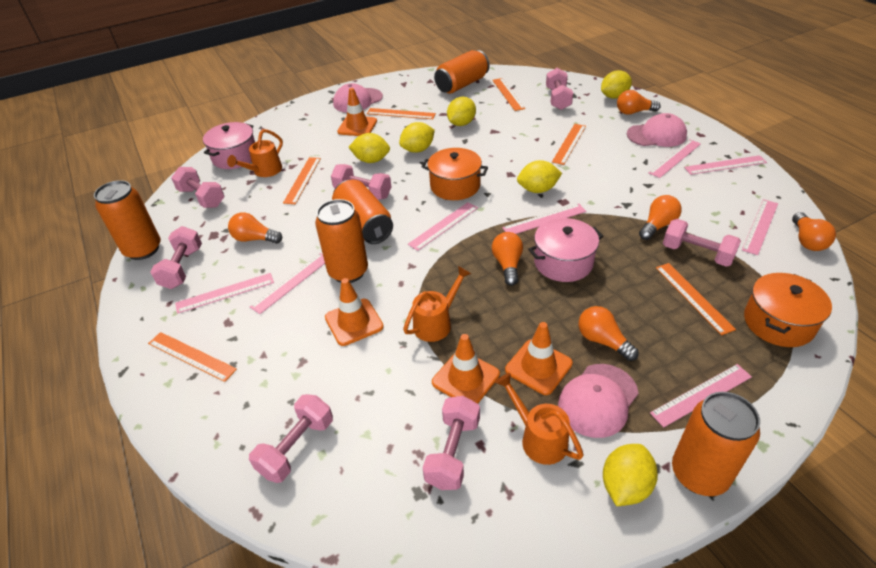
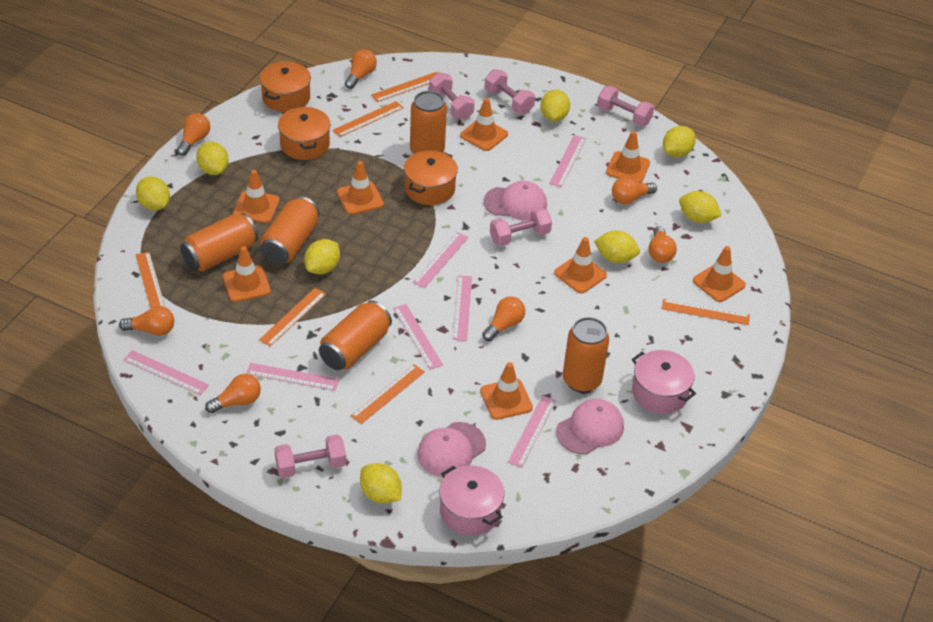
orange light bulb: [228,212,282,244] [492,232,523,286] [578,306,639,361] [617,90,661,115] [639,195,682,240] [792,212,836,251] = 6 -> [119,306,174,336] [177,113,210,156] [205,374,261,413] [345,49,377,89] [482,296,525,341] [612,177,657,204] [648,226,677,263] = 7
orange pot: [422,148,488,200] [744,273,832,347] = 2 -> [260,61,311,112] [278,106,331,160] [404,150,458,205] = 3
orange traffic cone: [325,278,384,346] [337,88,377,136] [432,334,500,403] [505,322,573,395] = 4 -> [223,246,271,302] [233,170,280,223] [337,161,384,215] [460,98,508,151] [480,362,533,420] [554,237,607,293] [606,131,650,183] [693,246,746,302] = 8
orange watering can: [227,129,283,177] [403,266,471,342] [495,373,584,465] = 3 -> none = 0
pink dumbbell: [150,226,202,289] [171,167,224,208] [249,394,333,483] [331,164,391,200] [423,396,480,490] [546,68,573,110] [663,219,741,267] = 7 -> [274,434,346,478] [429,72,475,120] [485,69,535,114] [490,207,552,246] [597,86,654,126] = 5
pink ruler: [175,273,274,314] [250,253,325,314] [408,202,478,251] [502,204,586,234] [648,139,701,178] [650,364,752,428] [684,155,767,175] [742,199,778,255] = 8 -> [123,350,209,395] [246,363,339,391] [393,304,443,370] [413,232,469,288] [452,275,472,341] [508,395,556,468] [549,135,586,187] = 7
yellow lemon: [348,133,390,163] [399,122,435,153] [447,97,476,126] [517,160,562,193] [601,70,632,99] [603,444,658,506] = 6 -> [136,176,170,210] [196,142,229,175] [304,239,340,274] [360,463,401,504] [540,89,570,122] [594,231,640,263] [663,126,696,157] [679,191,722,223] = 8

